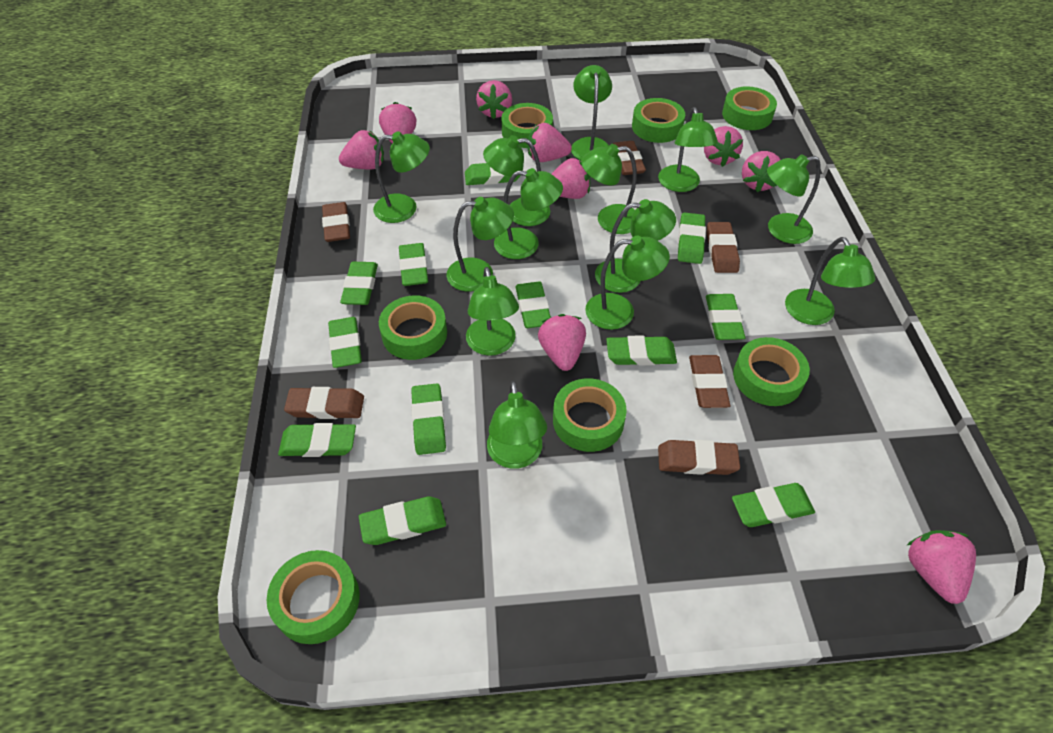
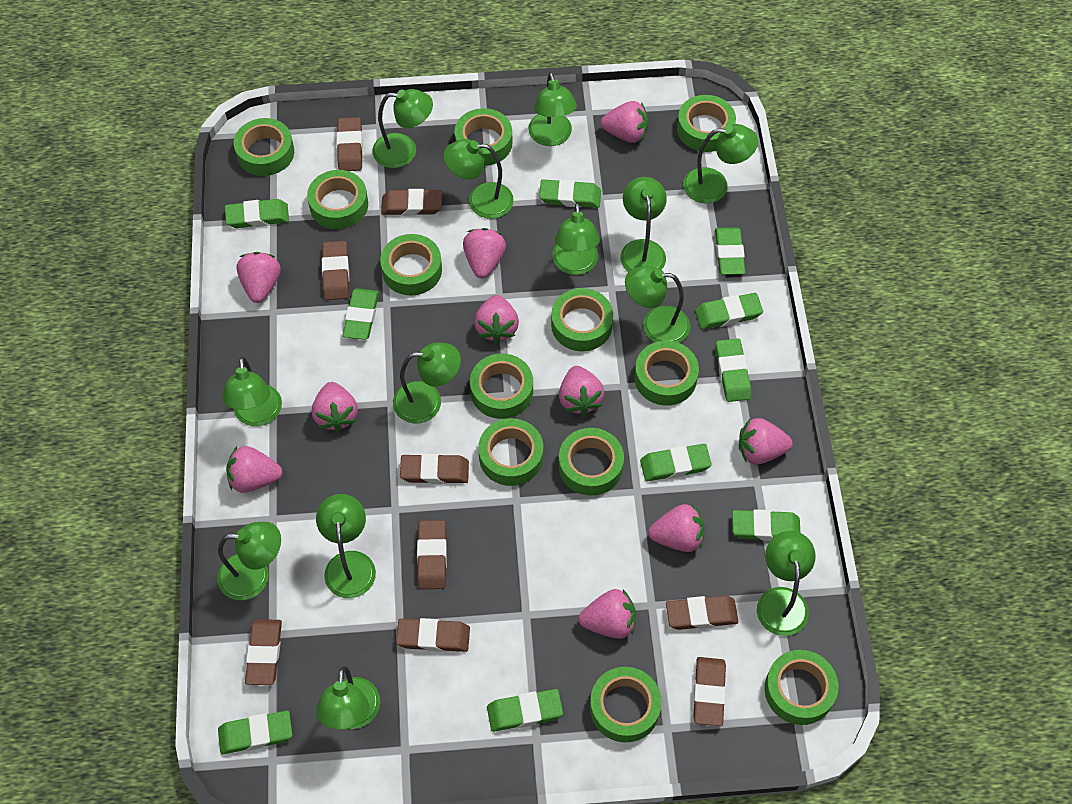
brown eraser: [284,387,364,419] [322,202,350,242] [613,141,646,175] [658,440,740,475] [689,355,730,408] [707,222,740,273] = 6 -> [245,619,282,685] [322,241,349,300] [337,117,363,171] [381,189,442,216] [396,618,470,652] [400,454,469,484] [417,520,447,589] [666,595,739,630] [693,657,726,726] = 9
green eraser: [278,423,356,457] [328,317,362,368] [340,262,378,305] [359,497,446,545] [399,243,428,286] [411,383,446,455] [465,163,521,185] [516,282,551,328] [606,336,677,366] [678,212,706,264] [706,294,745,340] [732,483,815,527] = 12 -> [218,711,292,754] [225,199,289,228] [342,288,379,340] [487,689,563,732] [539,179,601,208] [640,444,712,481] [695,293,763,329] [715,227,745,275] [716,338,751,402] [732,510,800,541] = 10
green tape: [267,550,360,644] [379,295,447,360] [501,103,553,148] [553,378,627,452] [632,98,685,143] [722,86,777,130] [733,337,810,406] = 7 -> [234,118,294,176] [307,170,368,229] [380,234,442,296] [454,108,513,166] [470,354,533,419] [478,418,543,486] [551,288,613,351] [558,428,624,496] [590,667,662,742] [634,341,699,405] [677,95,736,152] [764,650,838,725] = 12
pink strawberry: [339,130,384,169] [379,102,416,143] [476,80,512,119] [527,123,572,162] [538,314,586,371] [552,158,590,199] [704,126,743,167] [742,151,781,192] [907,530,976,604] = 9 -> [226,446,283,493] [237,252,281,303] [312,382,358,432] [463,228,506,278] [474,295,519,343] [559,366,604,416] [579,589,636,639] [600,101,648,143] [648,504,705,552] [739,418,793,464] = 10

